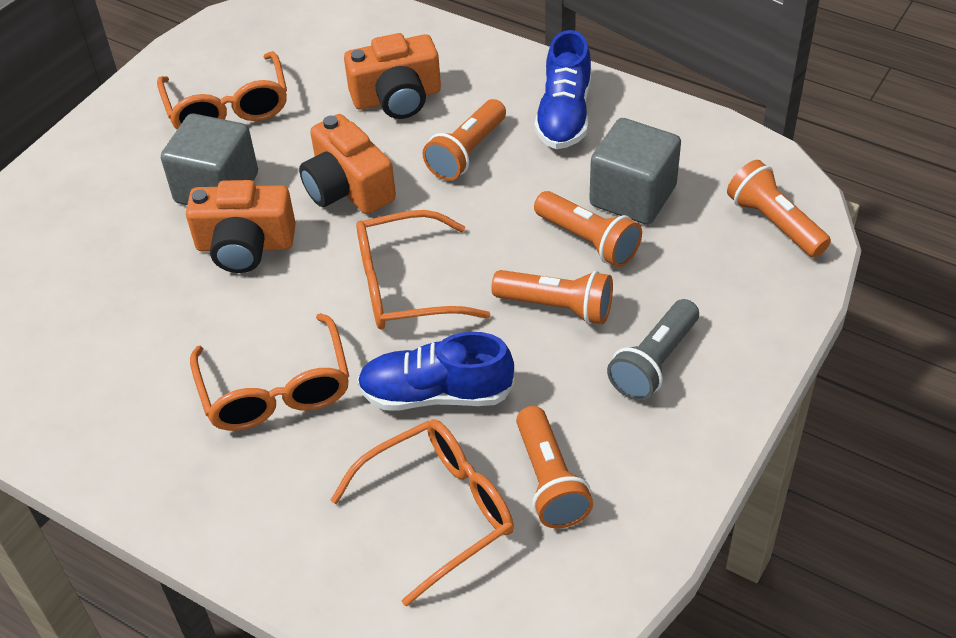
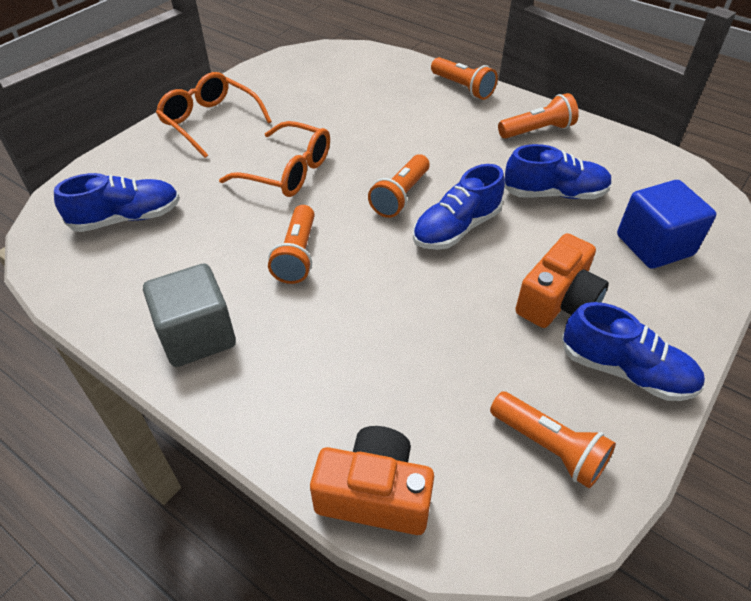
blue cube: none = 0 -> [617,180,716,269] = 1
blue shoe: [357,332,515,411] [535,30,591,149] = 2 -> [54,173,180,232] [413,164,505,250] [505,144,612,199] [561,302,705,401] = 4
grey cube: [161,114,258,205] [589,118,681,225] = 2 -> [143,263,236,367] = 1
grey flashlight: [607,299,699,401] = 1 -> none = 0
orange camera: [186,180,296,273] [299,114,396,214] [344,33,441,119] = 3 -> [310,426,434,535] [515,233,609,328] = 2
orange glasses: [157,51,287,129] [190,313,349,431] [330,419,514,607] [356,210,491,329] = 4 -> [156,72,272,158] [219,121,330,197] = 2

